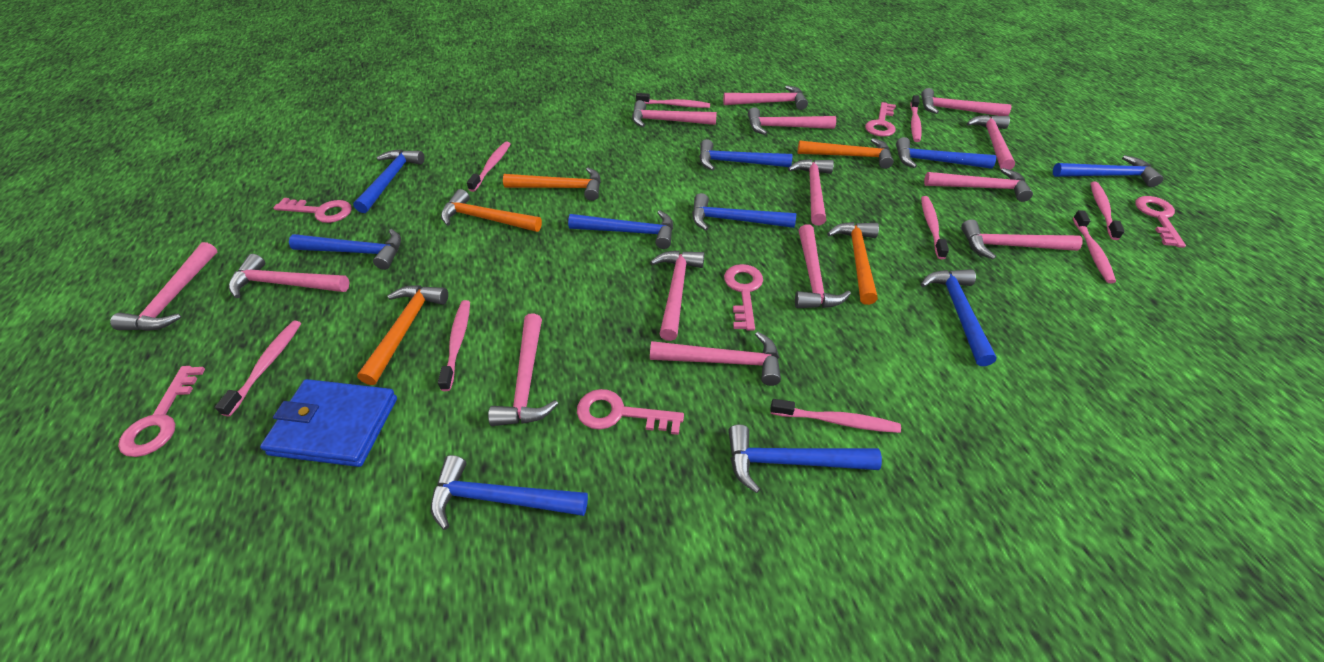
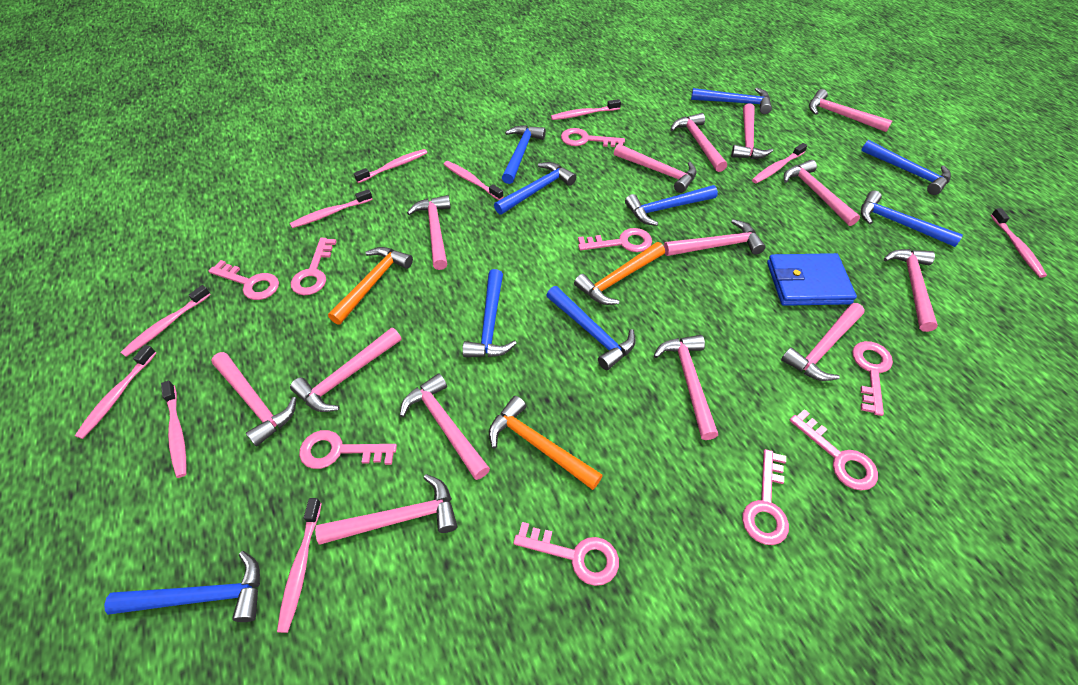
blue hammer: [289,229,401,270] [353,149,424,213] [431,455,588,530] [568,210,673,249] [692,193,796,230] [699,139,793,171] [728,425,882,493] [896,137,996,169] [921,269,997,366] [1053,155,1163,187] = 10 -> [104,551,260,622] [462,269,517,357] [494,162,576,215] [502,125,546,184] [546,286,636,370] [625,185,718,226] [691,87,772,114] [861,140,951,195] [861,191,963,247] = 9
orange hammer: [357,285,448,385] [441,189,542,232] [503,167,601,201] [797,138,894,169] [827,222,879,305] = 5 -> [328,247,413,325] [489,396,603,490] [574,242,665,305] = 3
pink key: [118,366,205,457] [273,198,352,223] [577,389,684,435] [724,264,763,331] [865,102,896,137] [1135,196,1186,248] = 6 -> [209,260,279,300] [291,238,337,295] [299,430,397,469] [513,522,619,586] [561,128,625,147] [578,228,652,252] [742,449,789,545] [789,409,878,490] [852,341,893,416] = 9
pink toothbrush: [215,320,301,417] [438,300,470,391] [467,141,510,192] [636,93,710,108] [770,399,901,433] [910,95,922,142] [921,196,949,259] [1073,210,1116,283] [1090,181,1125,240] = 9 -> [75,345,156,439] [121,285,211,357] [161,381,186,478] [277,498,322,633] [290,189,373,228] [354,149,427,183] [444,161,504,200] [551,99,621,120] [752,143,807,184] [991,208,1047,278] = 10

